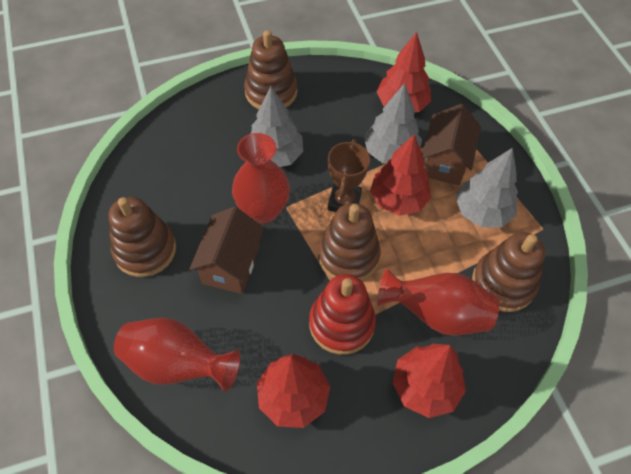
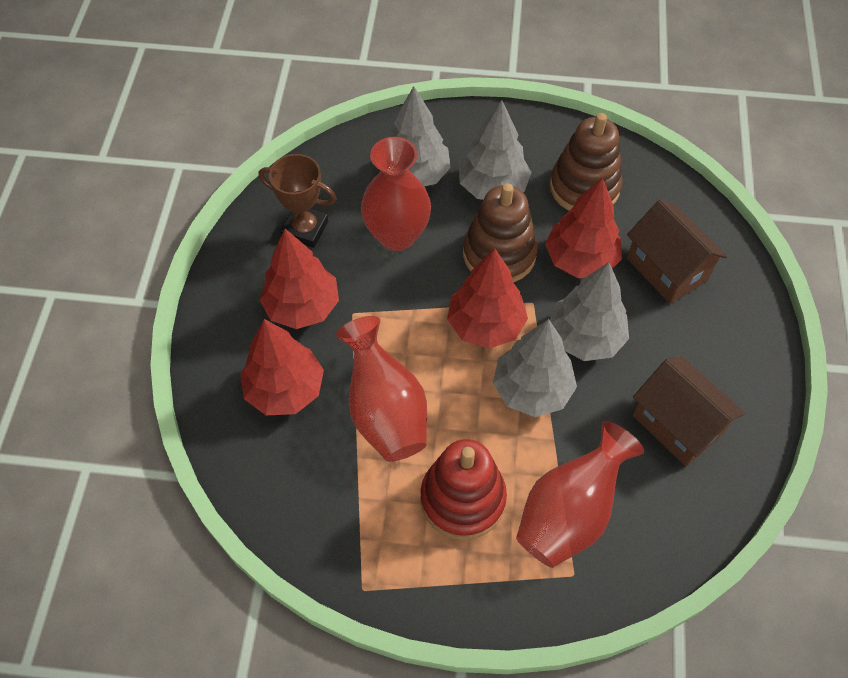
brown stacking toy: [109,197,176,277] [244,30,297,109] [318,203,381,281] [472,232,545,312] = 4 -> [463,183,538,283] [550,113,623,211] = 2
grey tree: [250,87,303,167] [364,83,422,164] [456,148,518,227] = 3 -> [387,86,451,186] [459,100,532,200] [493,319,577,417] [550,262,629,361] = 4

